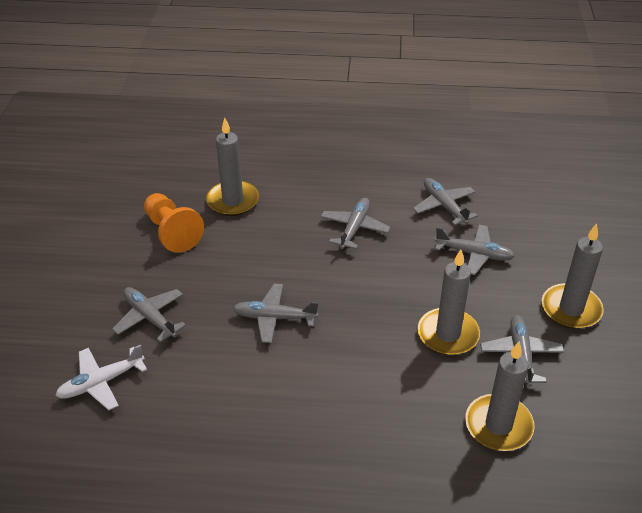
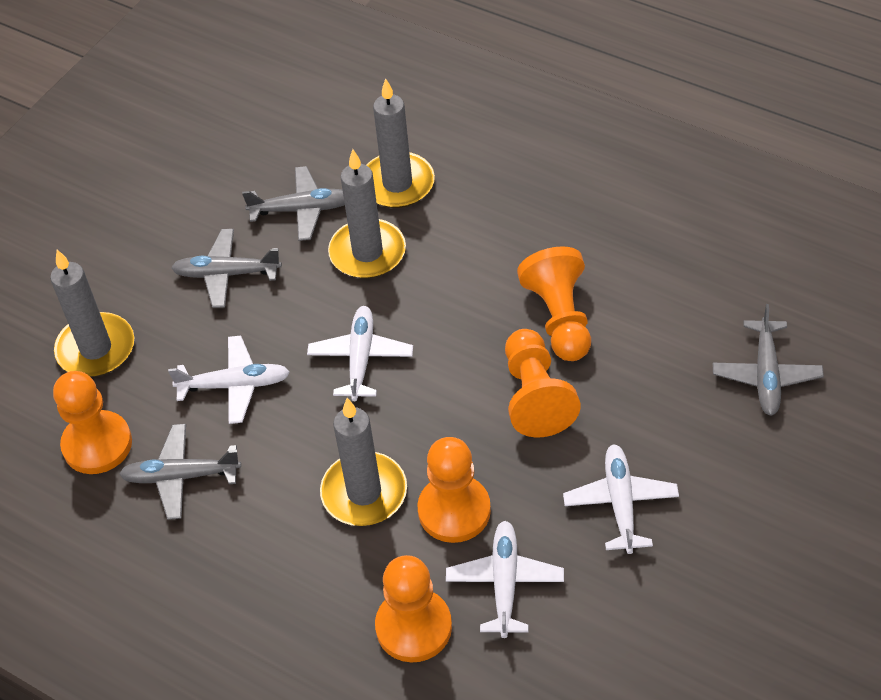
grey plane: [112,287,186,342] [232,284,318,343] [321,198,390,249] [413,178,478,226] [435,225,515,275] [480,315,564,387] = 6 -> [119,424,241,520] [171,229,282,308] [242,166,345,241] [713,304,824,416] = 4
orange pawn: [144,193,204,253] = 1 -> [53,371,132,474] [375,555,452,662] [417,437,491,543] [505,329,581,438] [517,246,591,361] = 5
white plane: [55,345,147,410] = 1 -> [168,336,290,424] [307,306,413,401] [446,521,564,638] [563,444,679,554] = 4

